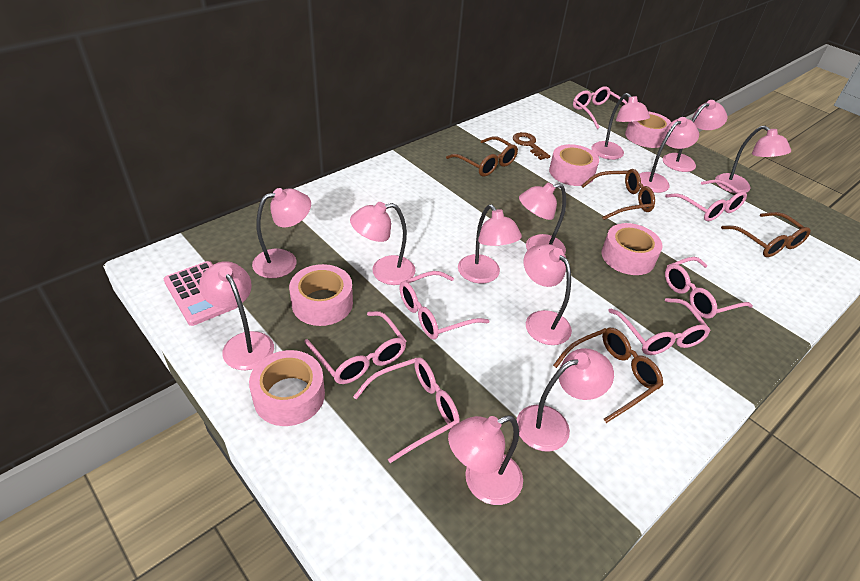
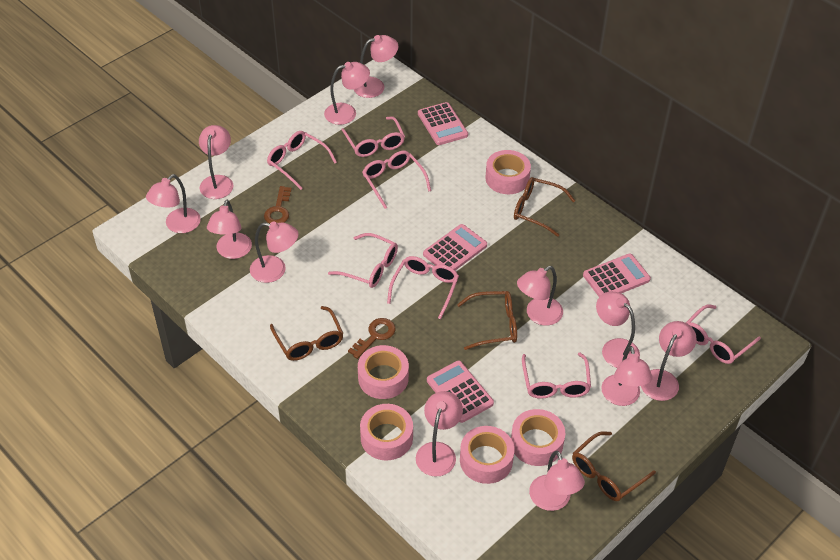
brown key: [513,132,550,160] = 1 -> [264,186,292,224] [348,318,396,359] = 2
pink calculator: [164,261,238,326] = 1 -> [418,102,468,145] [423,224,487,271] [427,361,494,423] [583,254,651,297] = 4

